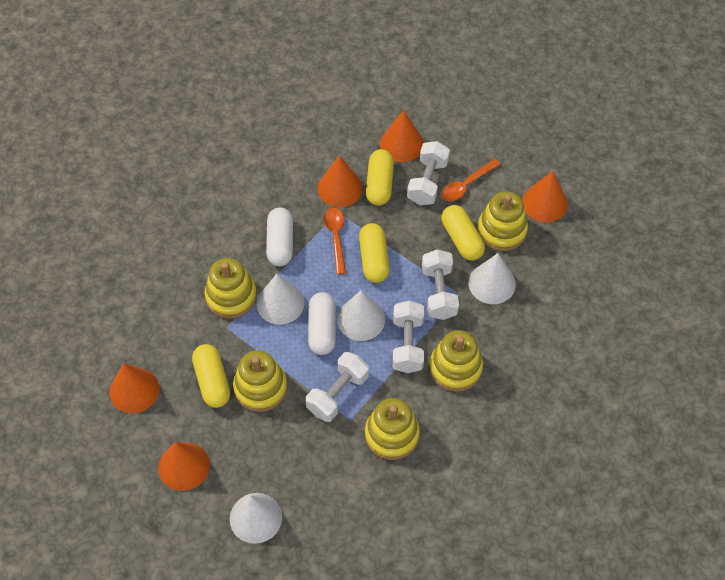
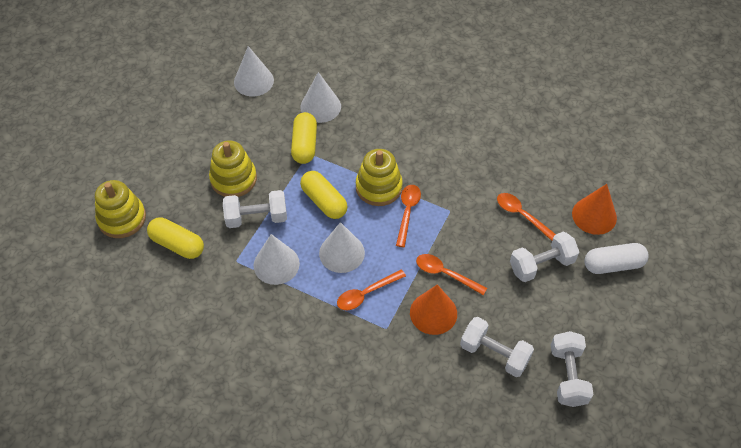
orange cone: [110,363,159,413] [158,442,210,491] [318,155,363,207] [380,110,424,162] [522,171,568,222] = 5 -> [410,284,457,335] [572,184,617,235] = 2
orange spoon: [324,207,346,275] [441,159,500,201] = 2 -> [337,269,406,310] [396,185,421,247] [416,254,487,295] [497,193,556,241] = 4
white capsule: [266,207,293,266] [308,292,336,355] = 2 -> [584,243,649,274] = 1
yellow capsule: [192,344,231,408] [359,223,390,283] [366,149,394,206] [441,205,485,261] = 4 -> [147,217,204,259] [291,112,317,164] [300,171,347,219] = 3
yellow stacking toy: [204,258,257,319] [233,350,287,412] [365,398,420,460] [429,330,483,392] [477,191,528,251] = 5 -> [95,180,146,238] [209,140,257,197] [356,149,403,206] = 3

